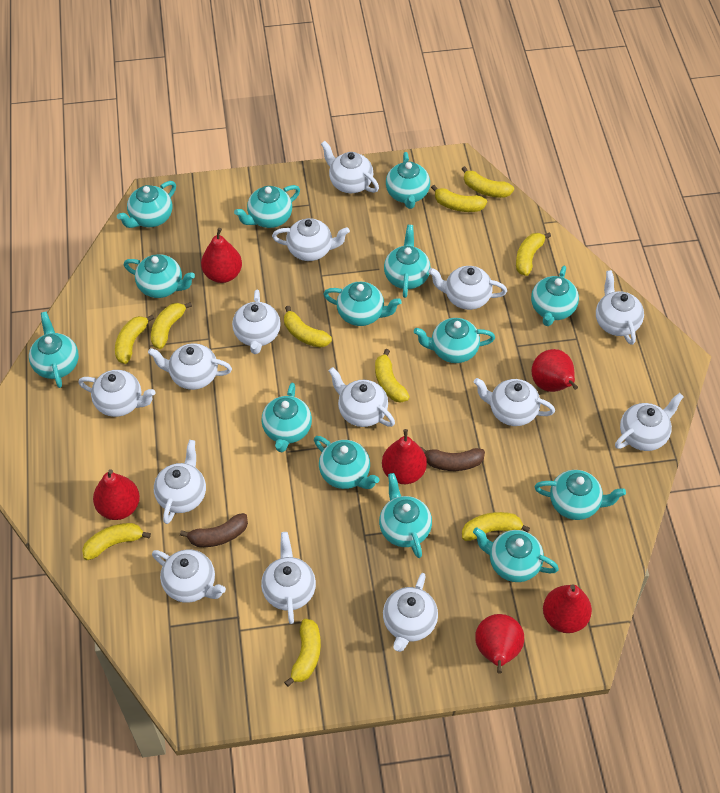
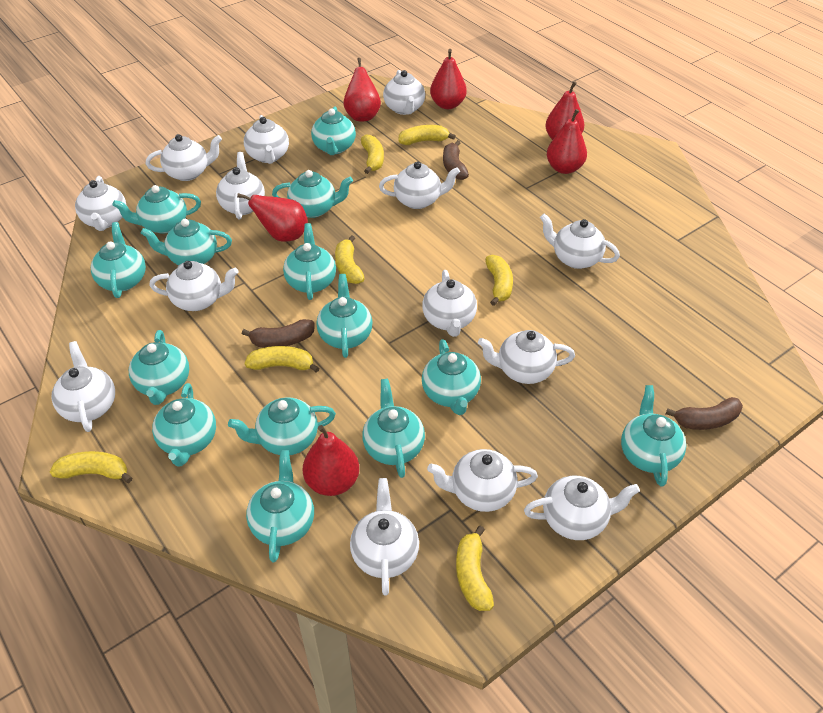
brown banana: [180,513,248,547] [420,447,485,471] = 2 -> [242,319,314,348] [443,140,469,180] [666,397,743,430] = 3
yellow banana: [82,523,151,560] [115,315,154,364] [151,302,192,349] [284,306,332,348] [284,619,321,687] [375,349,410,403] [431,185,487,212] [462,166,514,198] [462,512,530,541] [516,232,551,276] = 10 -> [50,451,132,483] [245,346,320,373] [335,235,365,284] [361,134,384,174] [399,125,455,145] [456,526,494,611] [485,255,513,306] = 7

